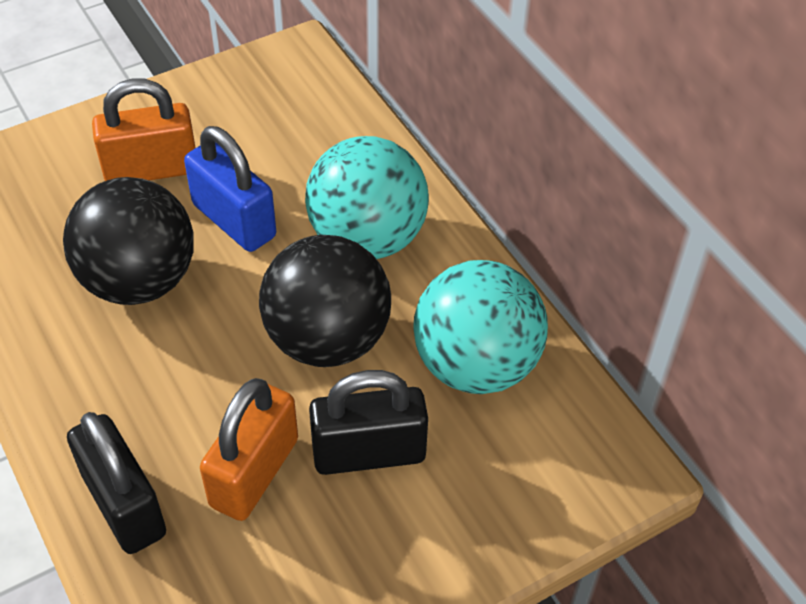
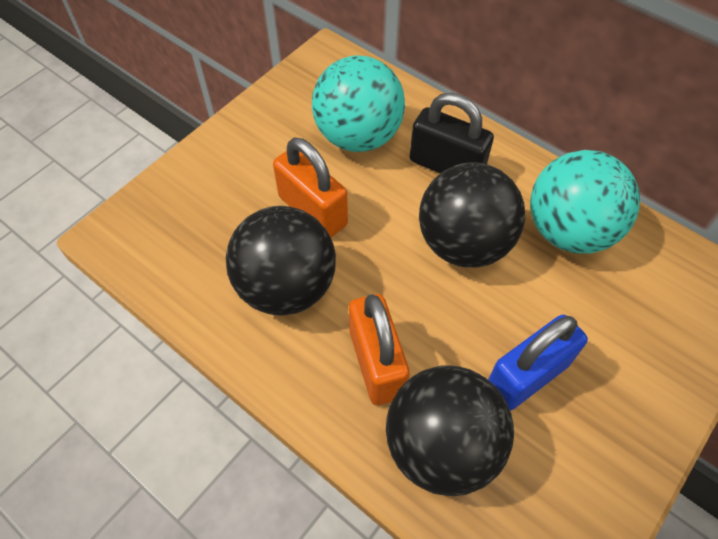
black ball: [63,177,194,305] [259,235,391,367] = 2 -> [226,206,336,316] [386,366,514,496] [419,162,525,268] = 3
black padlock: [67,412,166,554] [309,370,428,475] = 2 -> [410,93,494,173] = 1

